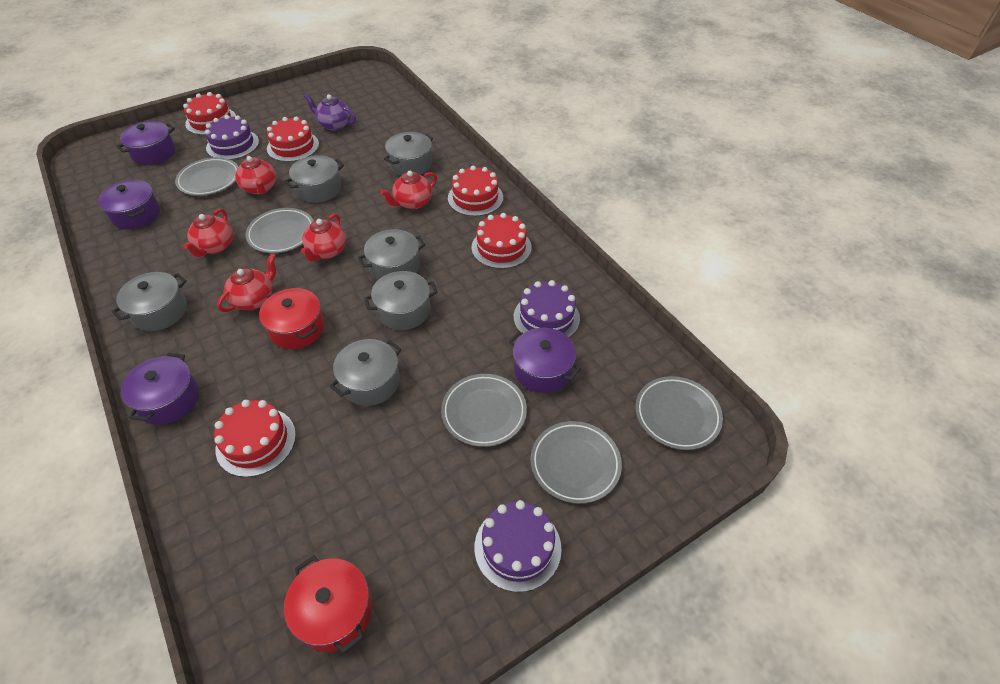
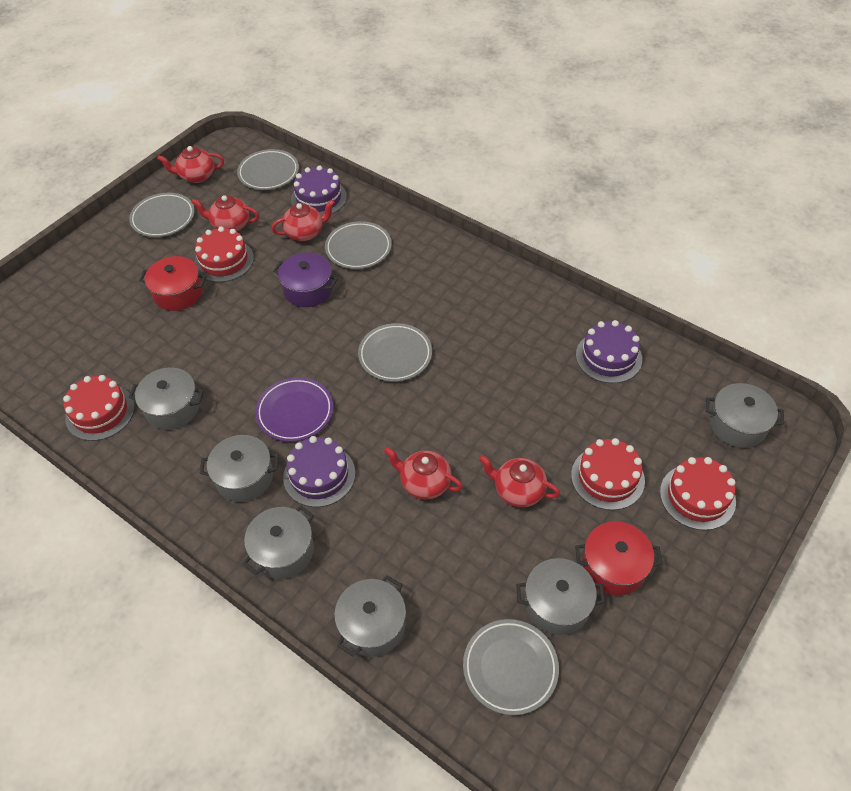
purple plate: none = 0 -> [255,377,333,442] = 1
purple pot: [98,180,160,229] [116,121,175,165] [121,353,199,425] [509,328,581,393] = 4 -> [273,252,338,307] = 1
purple teapot: [304,94,356,131] = 1 -> none = 0
red cake: [183,92,236,135] [214,400,296,477] [267,117,319,162] [448,165,503,216] [471,213,532,269] = 5 -> [63,375,135,441] [194,226,254,282] [571,438,645,510] [660,457,736,530] = 4

